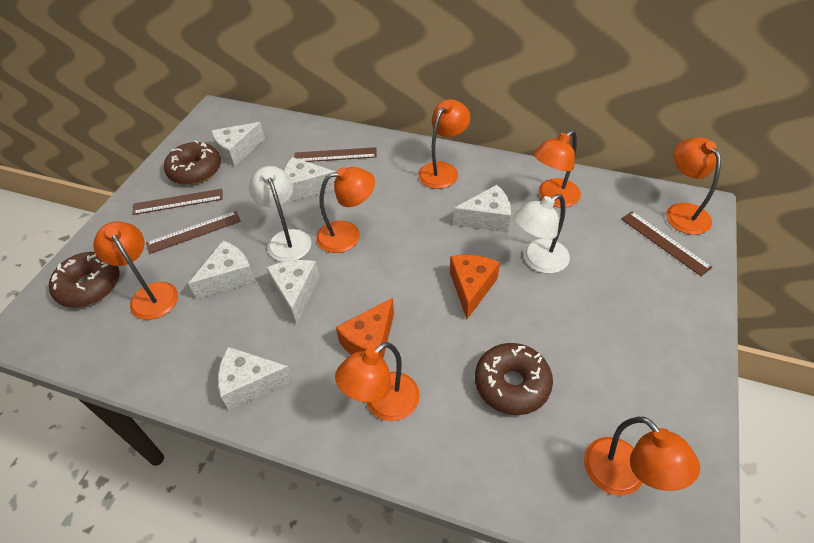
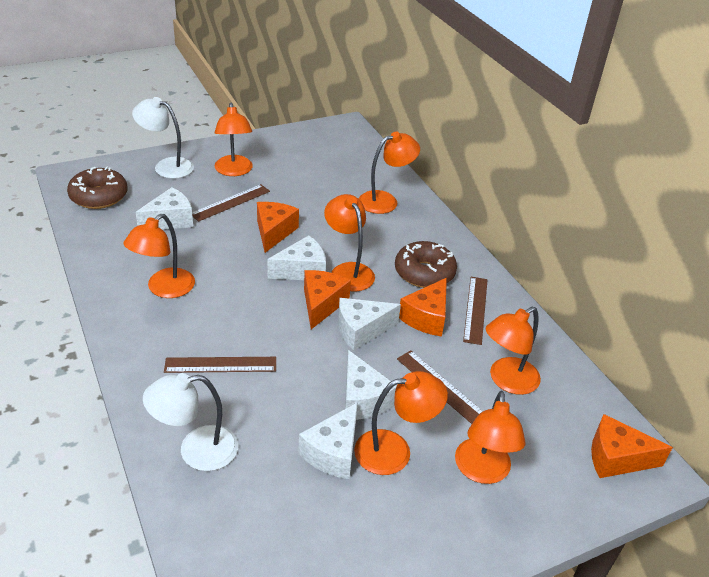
brown donut: [49,252,120,308] [164,141,221,185] [475,343,553,415] = 3 -> [67,167,127,209] [395,241,457,288] = 2
orange cheese: [336,298,394,359] [450,255,500,319] = 2 -> [257,202,299,253] [304,270,351,329] [399,278,447,337] [591,414,673,478] = 4
white cheese: [188,241,256,299] [211,122,265,167] [218,347,294,410] [266,260,320,324] [284,157,336,202] [453,185,511,232] = 6 -> [135,187,193,230] [267,235,326,280] [298,402,358,479] [338,298,401,350] [345,350,397,420] = 5

